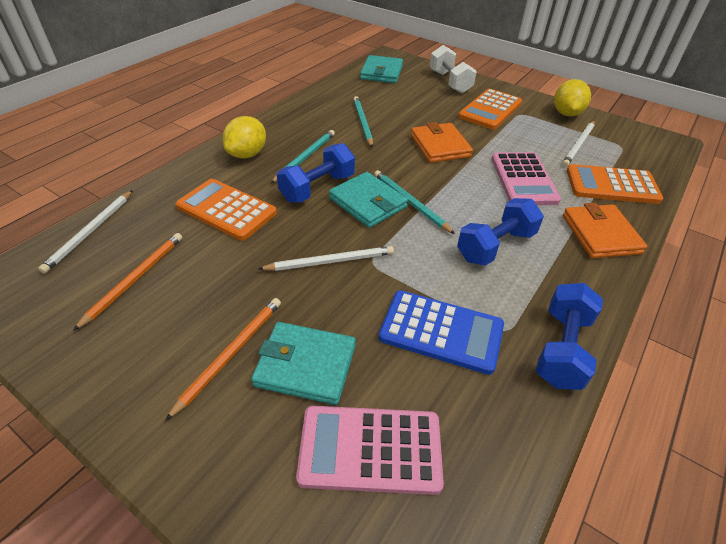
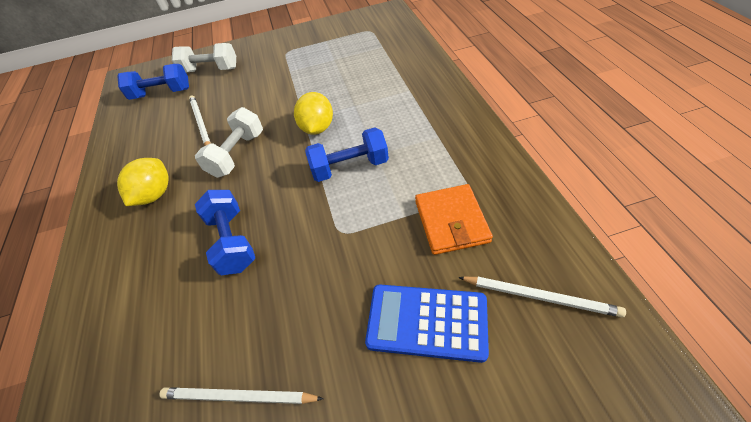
orange calculator: [176,179,277,241] [458,89,522,130] [567,164,664,204] = 3 -> none = 0
orange pencil: [73,233,182,331] [165,298,281,421] = 2 -> none = 0
orange wallet: [411,122,473,163] [563,203,647,258] = 2 -> [415,184,493,255] = 1
pink calculator: [296,406,444,495] [492,152,561,205] = 2 -> none = 0
turquoise pencil: [271,130,335,183] [353,96,373,147] [374,170,455,234] = 3 -> none = 0
turquoise wallet: [251,322,356,405] [329,172,408,228] [360,55,403,83] = 3 -> none = 0
white dumbbell: [430,45,477,93] = 1 -> [172,43,236,72] [195,107,263,178] = 2

